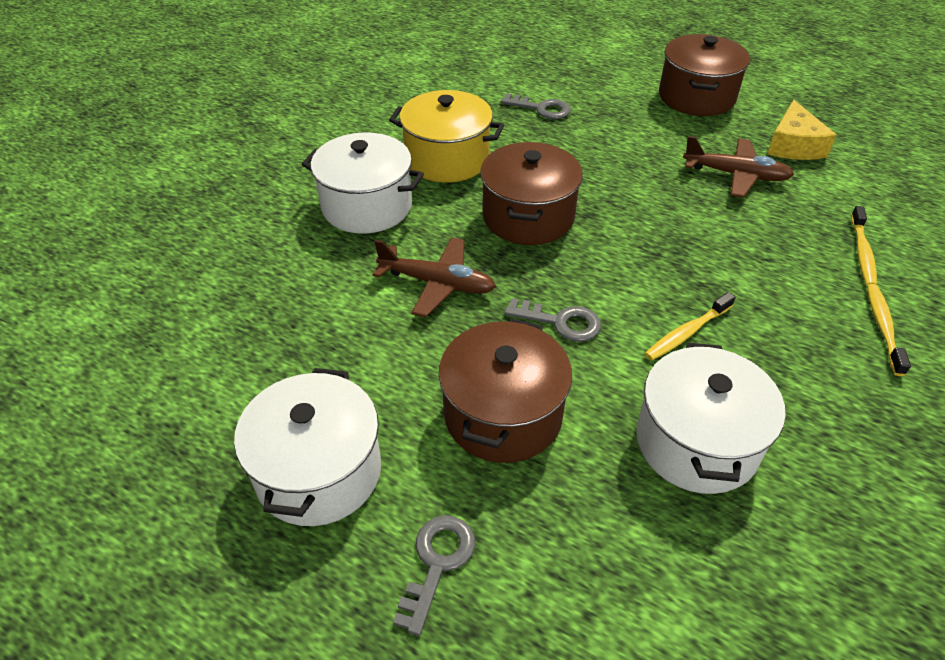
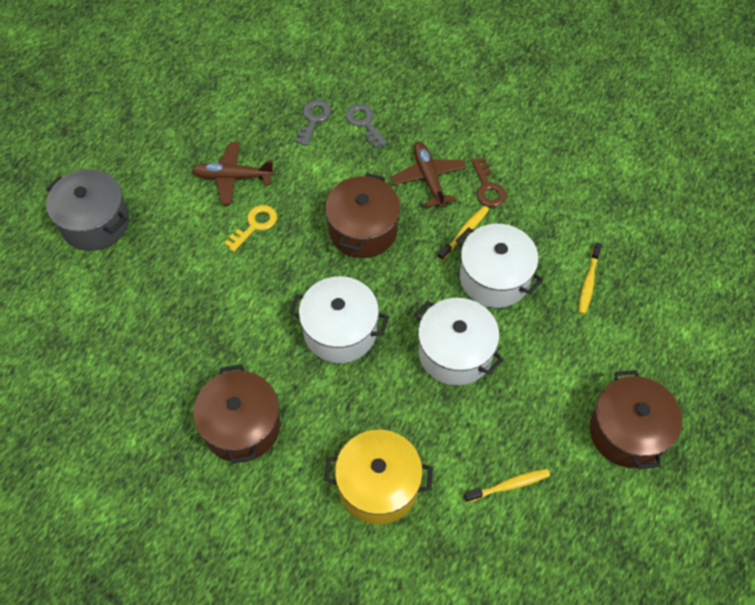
brown key: none = 0 -> [471,157,506,207] = 1
grey key: [393,515,475,636] [501,94,571,119] [504,298,601,342] = 3 -> [295,100,331,146] [346,104,387,148] = 2
grey pot: none = 0 -> [46,169,129,251] = 1
yellow cheese: [767,100,836,160] = 1 -> none = 0
yellow key: none = 0 -> [224,205,277,252] = 1

